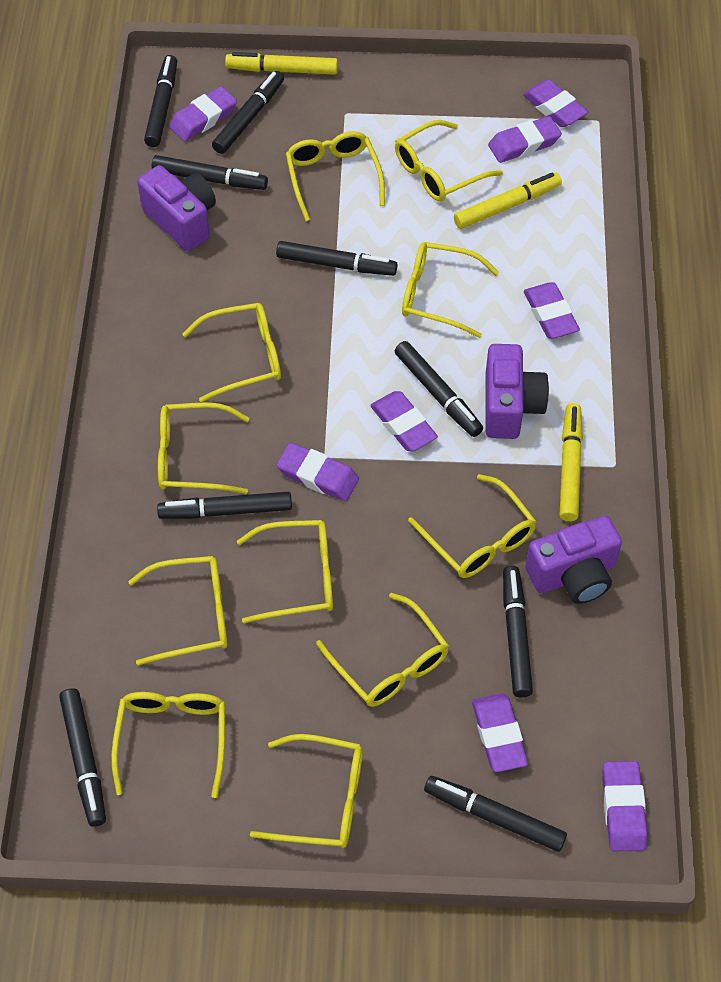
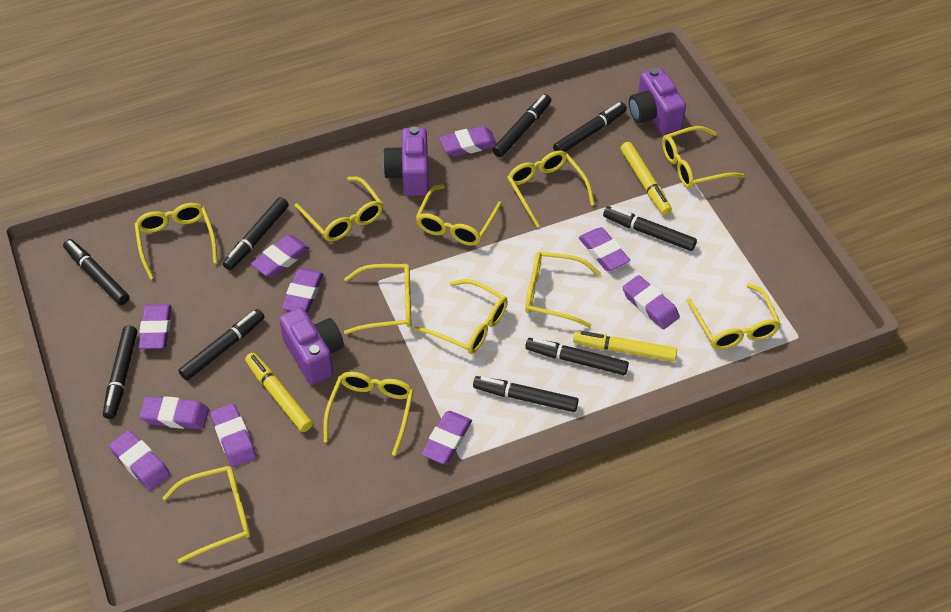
purple eraser: [169,86,237,142] [276,443,359,501] [370,391,438,451] [472,694,528,772] [488,116,562,163] [523,79,588,127] [524,282,580,339] [602,761,647,852] = 8 -> [109,430,170,491] [139,304,172,349] [139,396,209,429] [210,403,257,468] [251,235,310,277] [282,269,324,313] [421,411,472,464] [439,126,497,157] [579,227,630,271] [622,275,680,330] = 10

